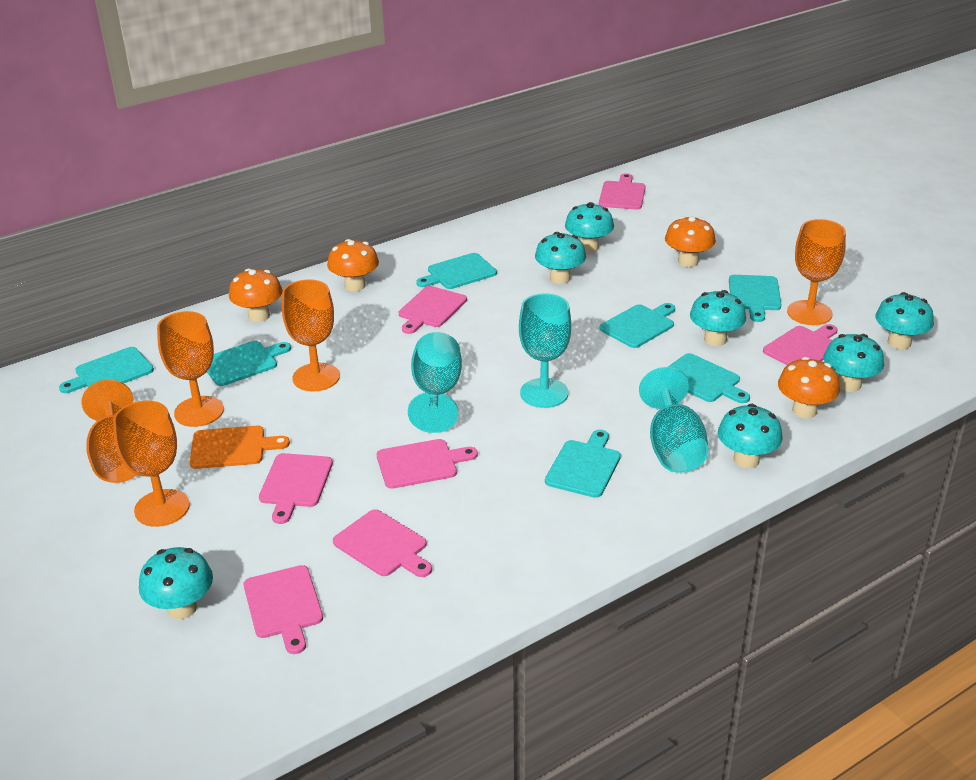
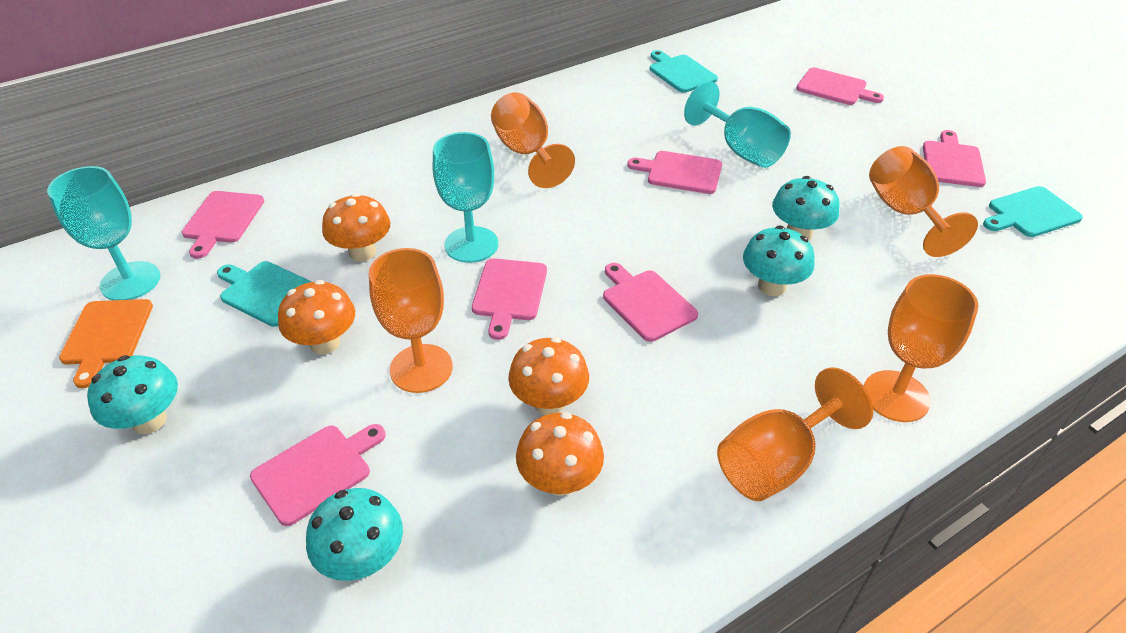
turquoise cutting board: [59,347,154,393] [207,341,291,386] [416,253,497,289] [545,430,621,498] [599,303,675,348] [668,353,750,403] [729,275,782,322] = 7 -> [217,261,312,327] [650,50,718,93] [983,186,1083,237] = 3
turquoise mushroom: [139,547,213,619] [535,232,586,284] [565,202,614,253] [690,290,746,346] [718,404,782,468] [824,334,884,392] [875,292,934,350] = 7 -> [87,355,178,434] [306,488,403,581] [743,225,815,296] [772,176,839,241] = 4

